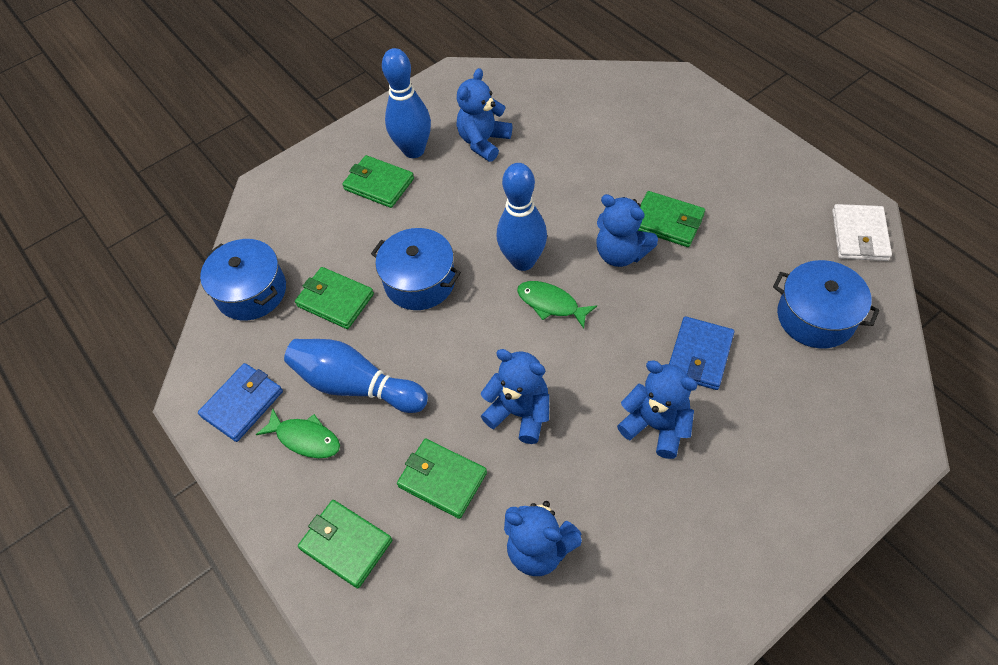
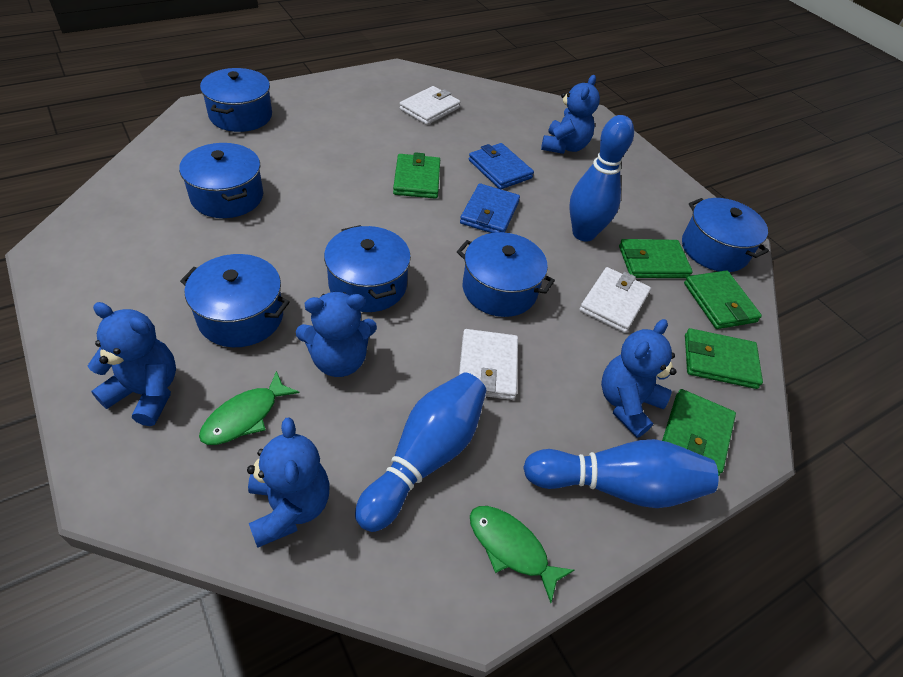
blue pot: [200,239,286,321] [371,228,461,310] [773,260,880,348] = 3 -> [179,143,263,218] [180,254,290,347] [200,68,272,132] [324,225,411,312] [457,232,555,317] [682,198,769,272] = 6
white wallet: [832,204,892,261] = 1 -> [399,86,460,125] [459,329,518,400] [579,267,651,333] = 3

